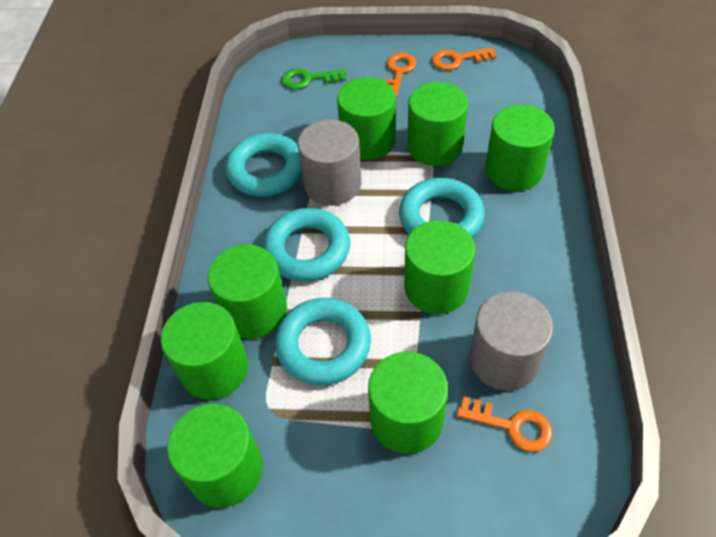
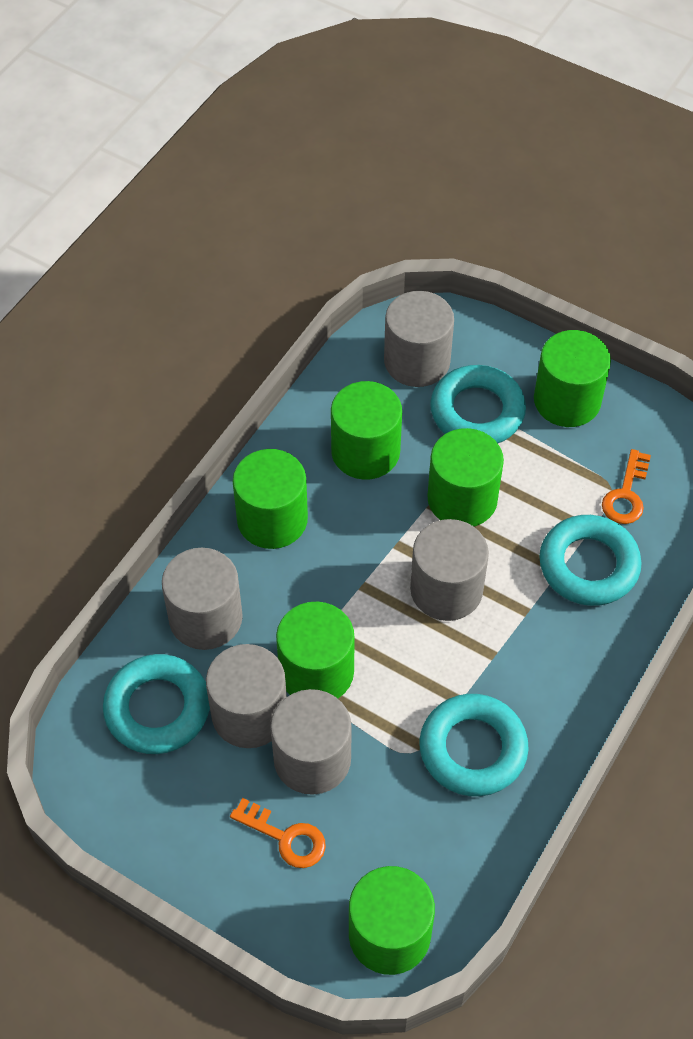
green cylinder: [161,302,248,400] [167,403,263,508] [208,244,287,339] [337,77,396,160] [368,352,448,454] [404,220,475,314] [407,82,468,166] [485,105,555,191] = 8 -> [233,449,308,549] [276,601,355,698] [331,381,402,480] [349,866,435,975] [427,428,504,526] [534,330,611,427] = 6
green key: [282,68,347,89] = 1 -> none = 0
grey cylinder: [298,119,361,206] [469,292,553,391] = 2 -> [162,548,243,650] [206,644,287,748] [270,689,351,795] [384,291,454,387] [410,519,489,621] = 5
orange key: [385,53,417,97] [432,47,497,70] [457,397,553,452] = 3 -> [230,798,326,868] [602,449,651,524] = 2

